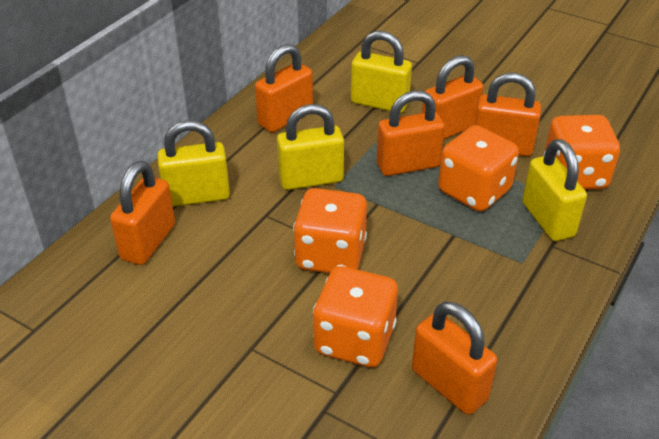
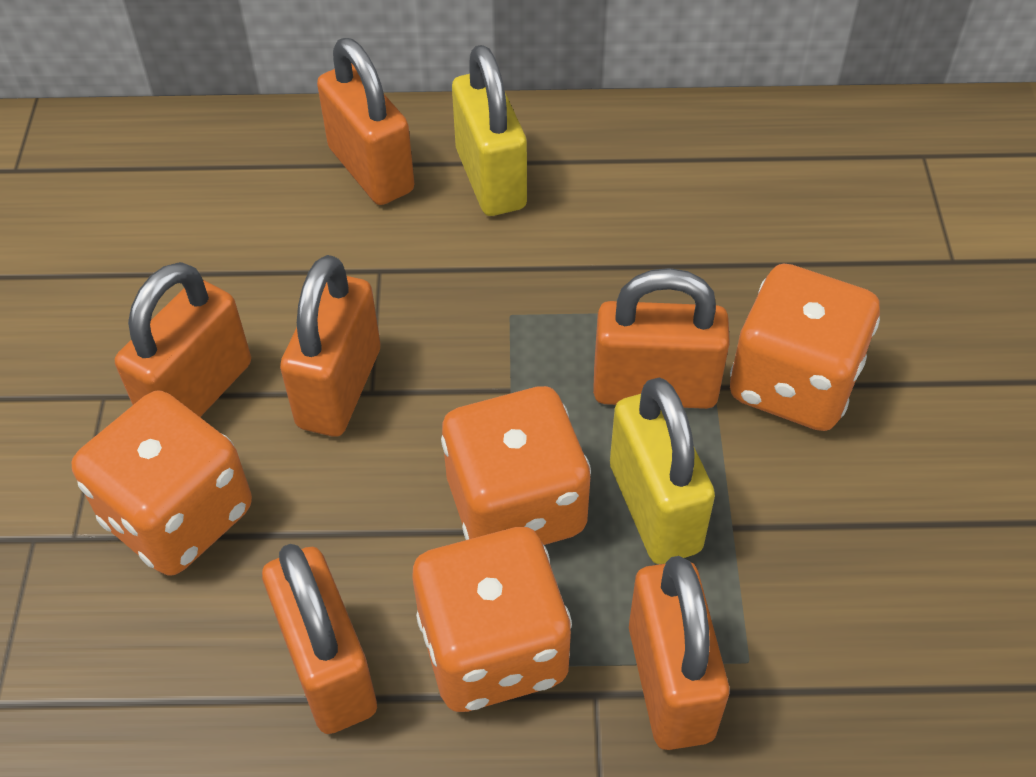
yellow padlock: [157,121,230,207] [277,104,344,190] [351,31,412,113] [522,139,587,241] = 4 -> [452,45,527,216] [610,377,715,564] = 2

